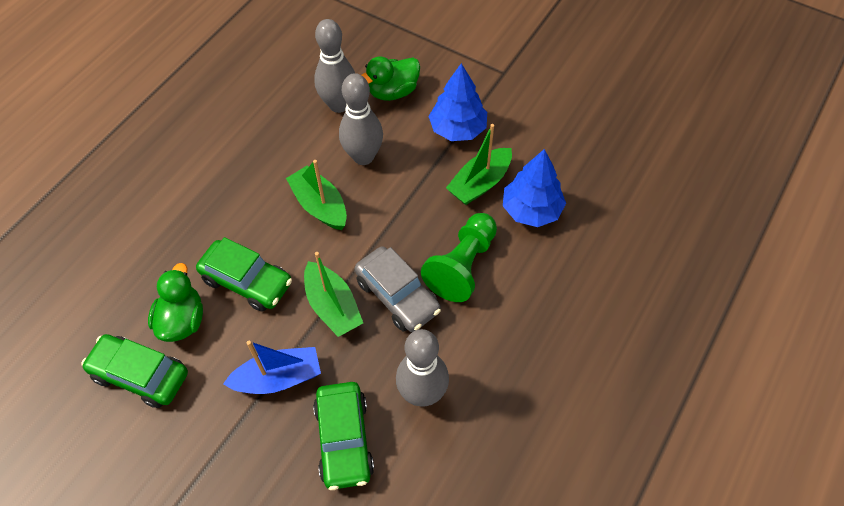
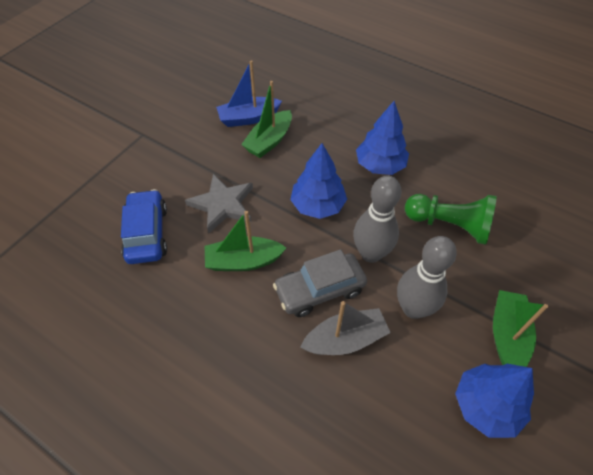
blue car: none = 0 -> [121,189,167,264] = 1
blue tree: [428,63,487,141] [503,149,566,227] = 2 -> [290,143,347,219] [356,101,409,175] [455,364,534,438] = 3
green car: [81,334,188,408] [196,237,292,312] [313,382,374,490] = 3 -> none = 0
green duck: [148,263,203,342] [362,56,420,101] = 2 -> none = 0
grey boat: none = 0 -> [300,301,391,355] = 1
grey bowling pin: [314,19,355,113] [339,73,383,165] [396,329,449,407] = 3 -> [353,175,401,263] [397,236,457,319] = 2
grey star: none = 0 -> [185,174,253,233] = 1

